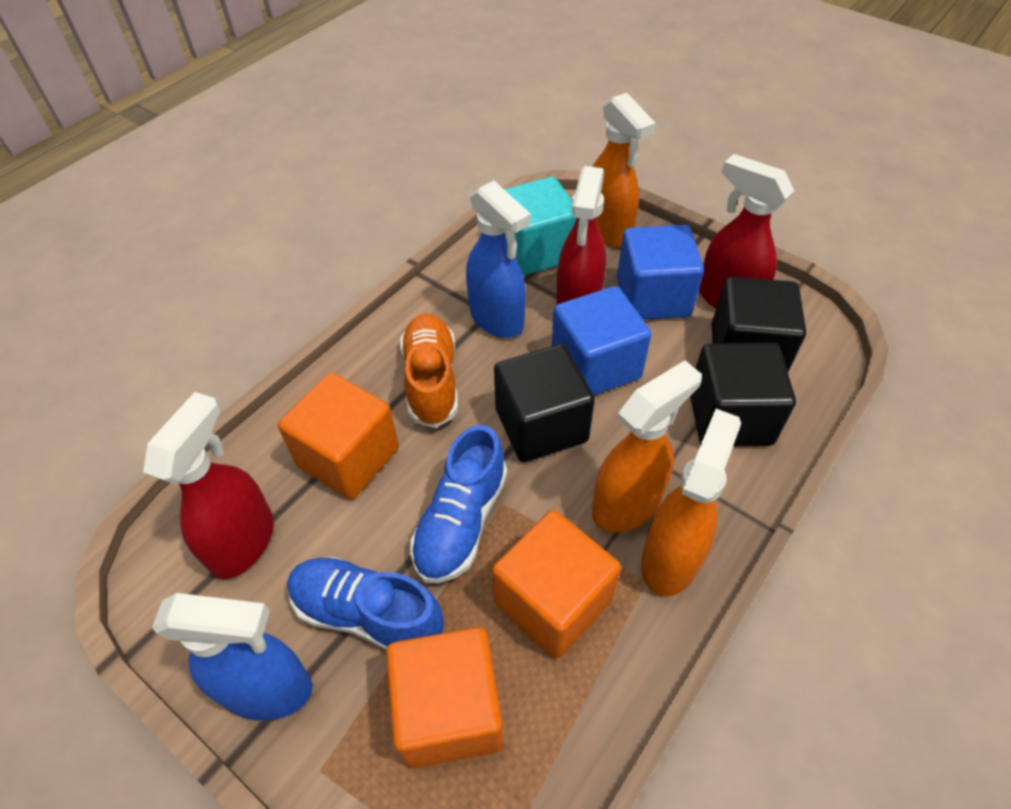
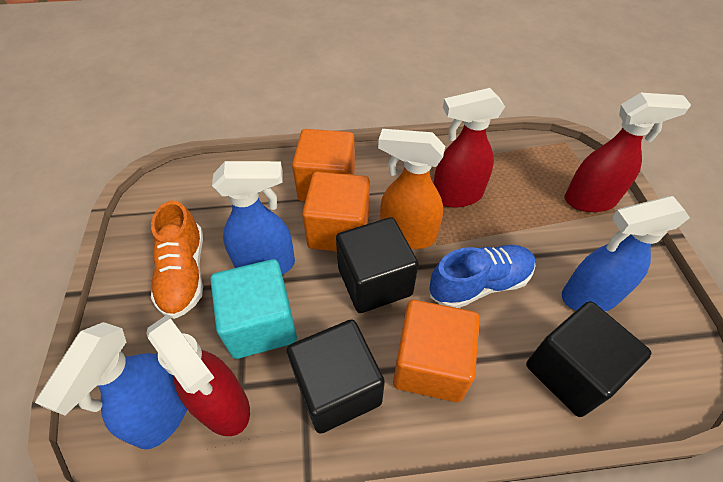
blue cube: [552,286,652,395] [617,225,704,320] = 2 -> none = 0
blue shoe: [287,557,444,650] [410,425,507,583] = 2 -> [430,245,536,308] = 1
blue spray bottle: [152,593,313,721] [466,181,531,338] = 2 -> [35,322,187,450] [212,161,295,275] [562,196,690,311] = 3
orange spray bottle: [592,93,656,247] [592,361,702,533] [641,409,741,596] = 3 -> [378,129,445,249] = 1

